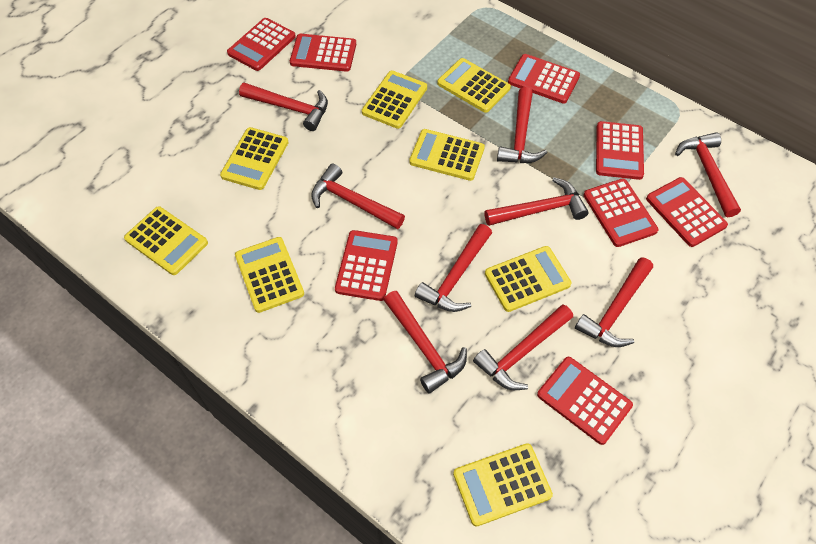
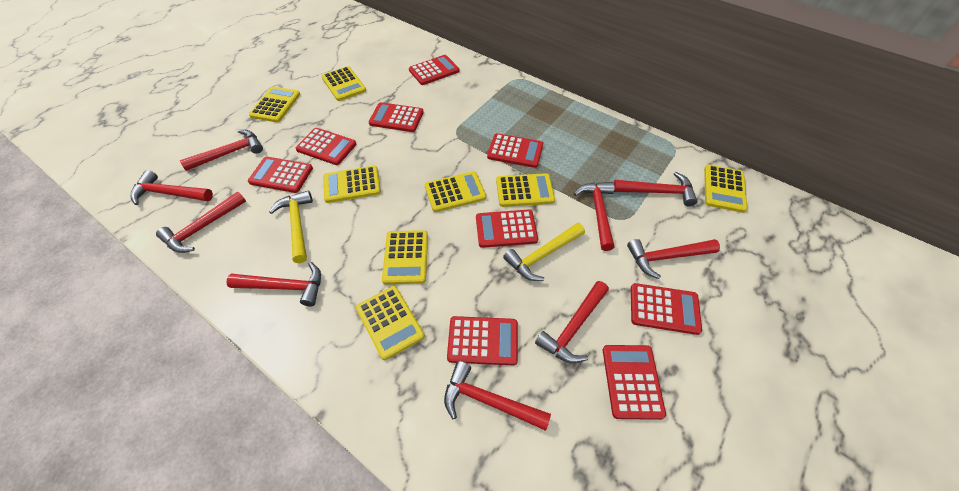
red calculator: [227,18,296,71] [290,34,356,72] [335,230,398,301] [508,54,580,104] [537,357,633,445] [584,178,658,247] [596,121,644,180] [646,177,728,247] = 8 -> [248,157,313,193] [296,128,357,165] [369,102,424,132] [409,55,460,85] [447,316,518,365] [476,210,538,248] [487,133,543,168] [603,345,666,420] [631,283,702,335] = 9
yellow hammer: none = 0 -> [269,190,313,263] [503,223,585,281] = 2

